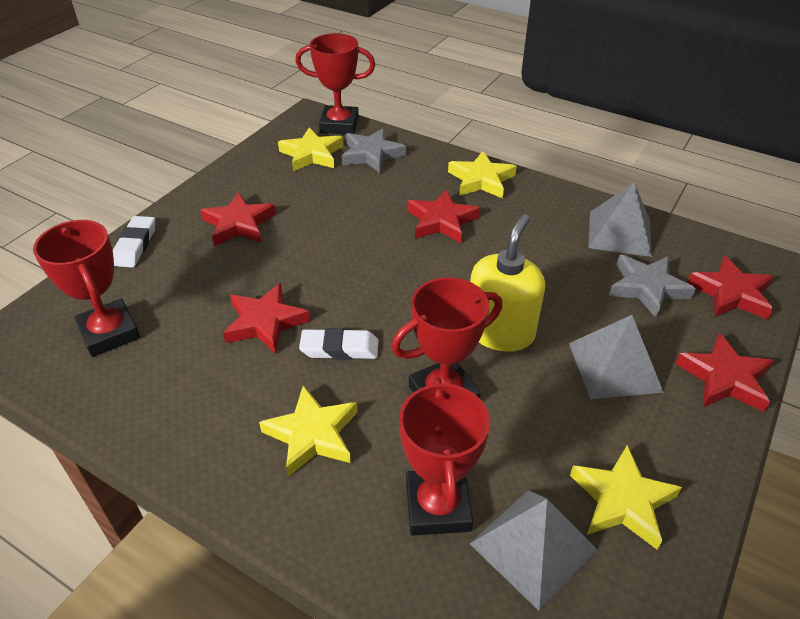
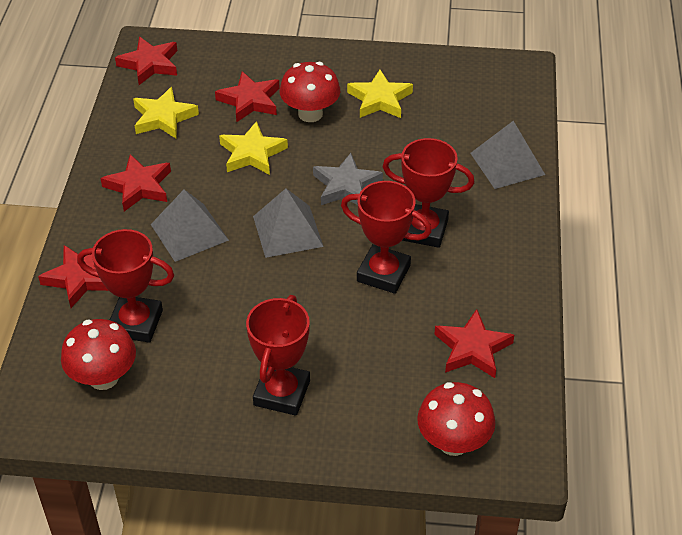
grey star: [342,128,406,173] [609,255,696,318] = 2 -> [313,153,383,205] = 1
red mushroom: none = 0 -> [61,319,136,390] [280,62,340,122] [417,382,495,456] = 3
white eraser: [113,216,155,268] [299,328,379,360] = 2 -> none = 0
yellow soap dispenser: [470,214,545,352] = 1 -> none = 0
yellow star: [259,386,358,477] [278,127,344,172] [448,151,517,198] [570,445,682,550] = 4 -> [133,87,199,139] [219,121,288,175] [347,70,413,118] = 3

